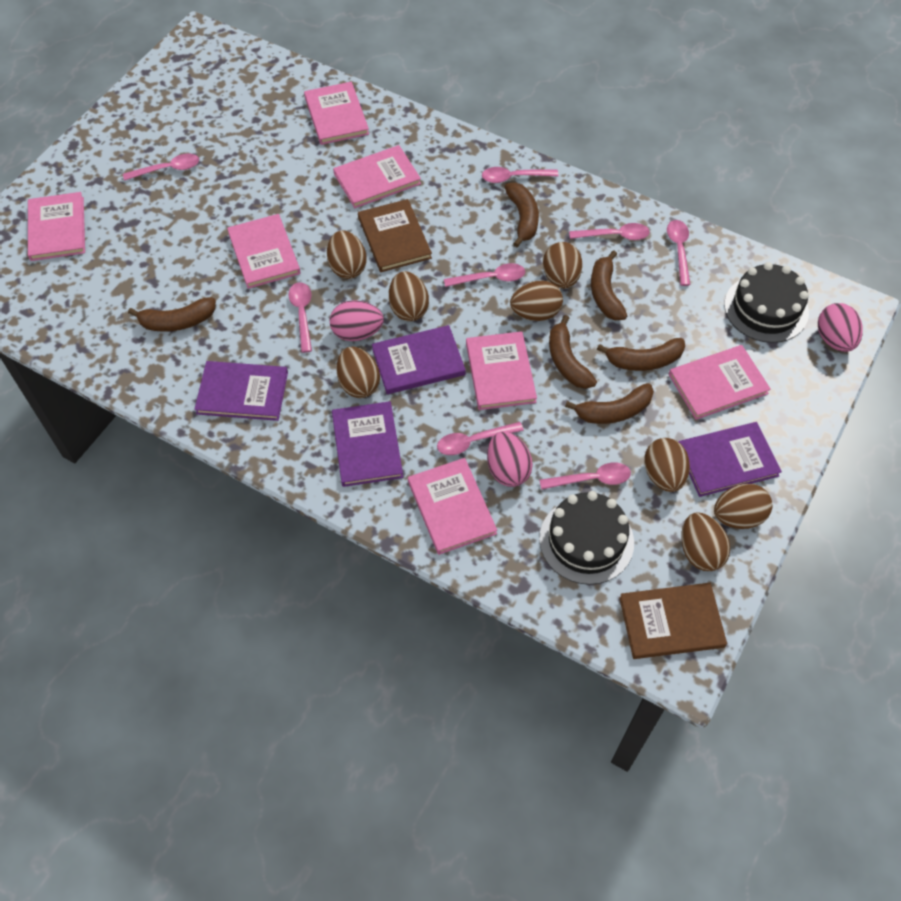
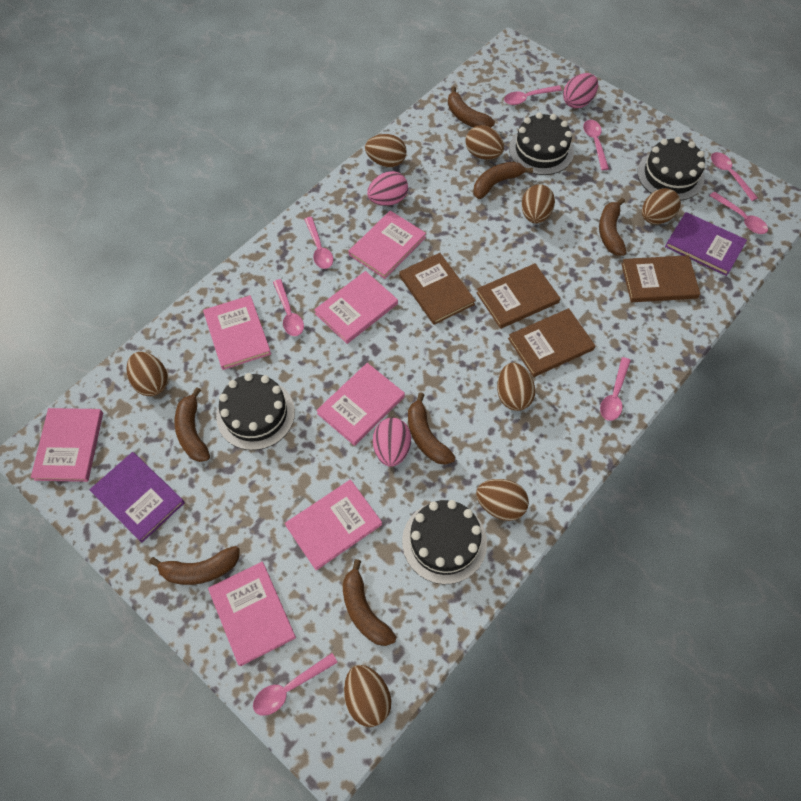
black cake: [539,491,634,585] [724,262,809,343] = 2 -> [216,373,295,450] [402,500,487,584] [509,112,574,175] [637,137,705,201] = 4
brown banana: [128,297,216,332] [504,182,539,247] [549,315,597,389] [565,383,654,424] [591,250,627,320] [597,338,685,371] = 6 -> [149,546,240,585] [174,387,210,462] [343,559,396,646] [408,392,456,465] [448,86,495,128] [474,161,533,199] [599,198,627,256] = 7
brown book: [358,199,432,272] [619,583,727,659] = 2 -> [399,253,476,325] [476,264,561,329] [508,308,596,377] [621,255,700,302] = 4
purple book: [194,361,288,421] [332,401,403,487] [372,325,466,394] [678,422,782,497] = 4 -> [89,452,185,543] [665,212,747,276] = 2

